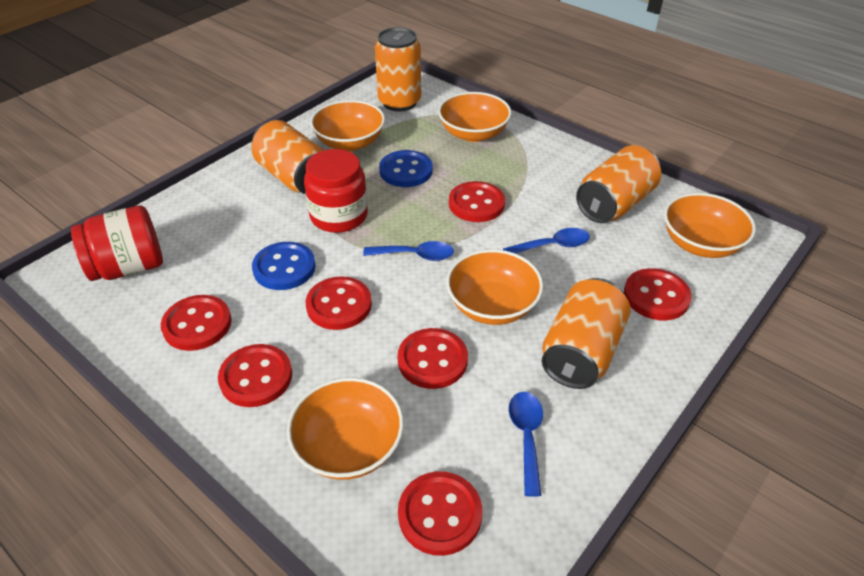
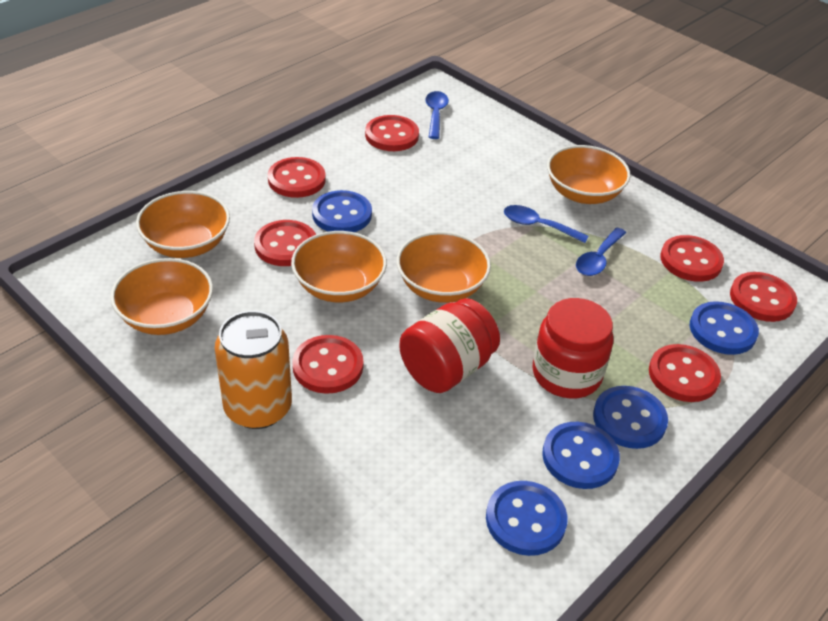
blue button: [252,242,316,290] [379,150,433,187] = 2 -> [312,190,372,232] [486,481,568,556] [542,422,620,489] [593,386,668,449] [690,301,759,355] = 5
orange can: [251,120,324,194] [375,27,421,111] [542,278,630,389] [576,145,661,223] = 4 -> [215,311,292,429] = 1

